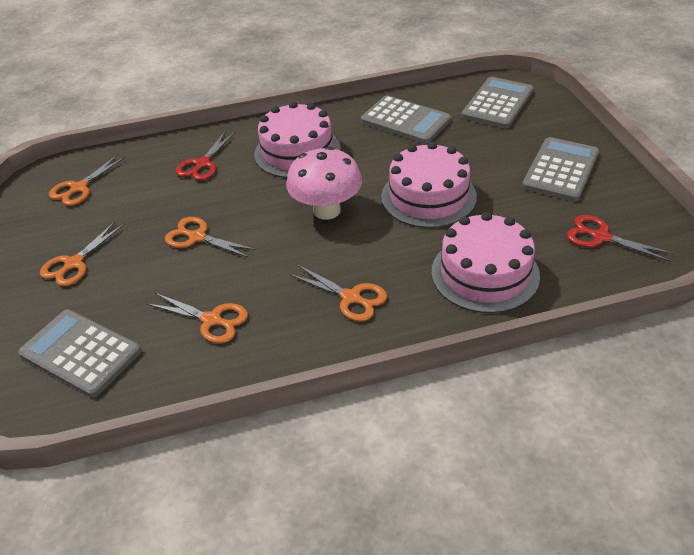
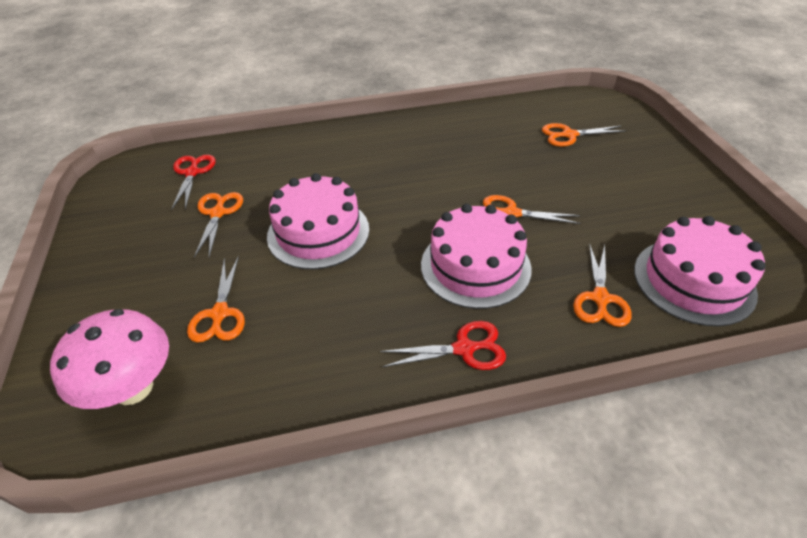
grey calculator: [18,309,141,397] [361,95,451,144] [461,77,534,129] [522,137,599,201] = 4 -> none = 0

